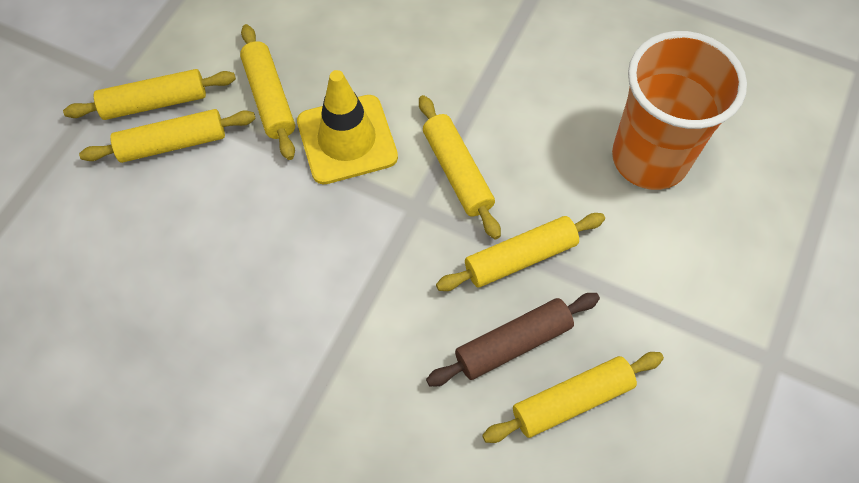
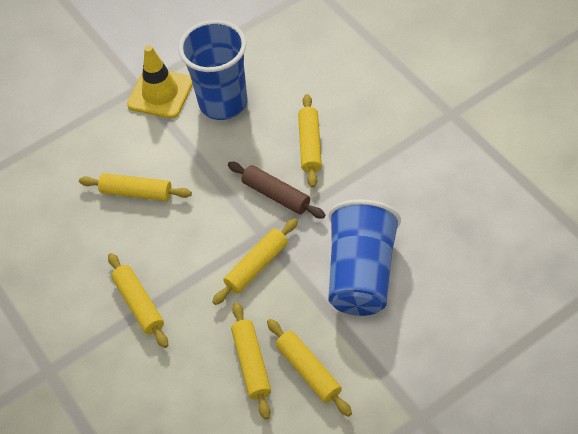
blue cup: none = 0 -> [178,20,247,120] [328,199,401,316] = 2
orange cup: [612,31,747,190] = 1 -> none = 0

